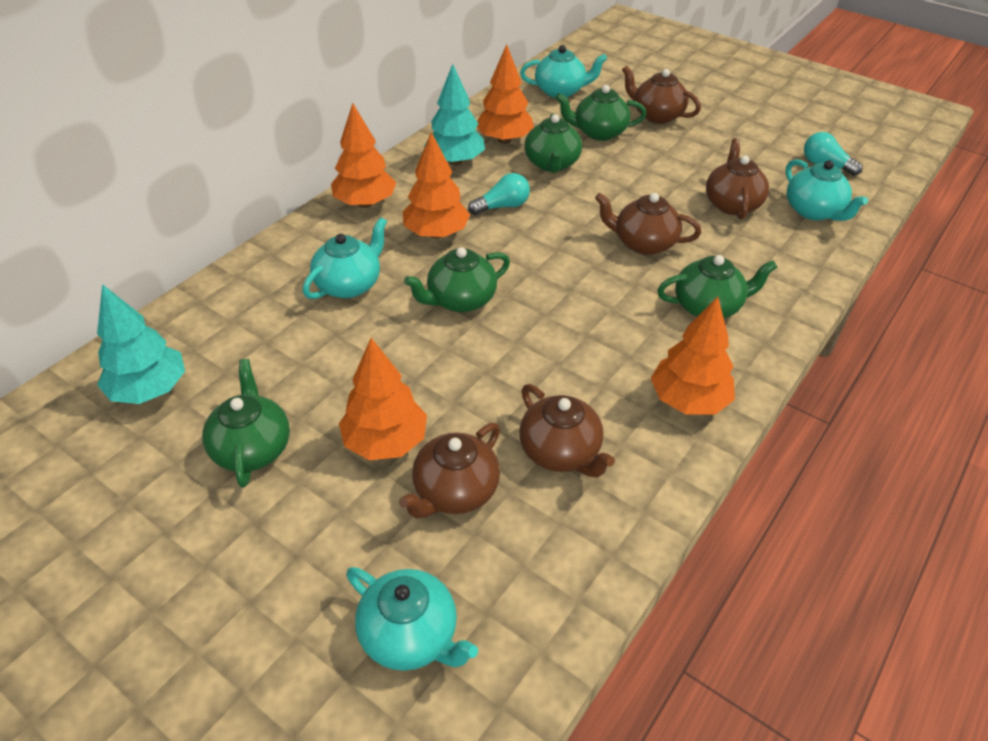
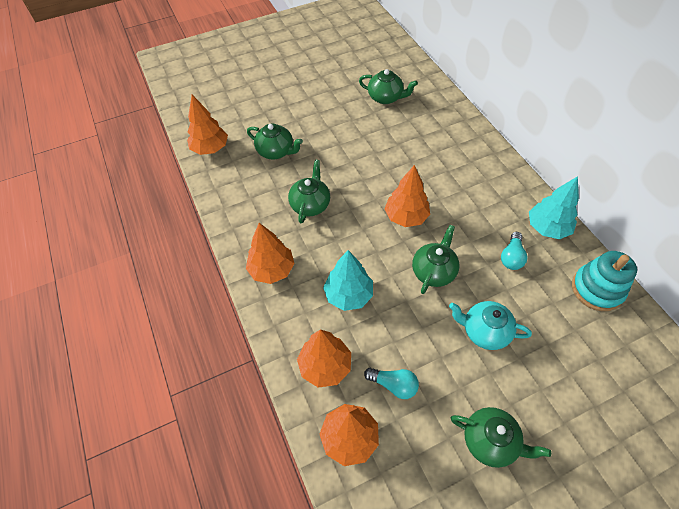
brown teapot: [399,423,500,519] [519,384,615,478] [595,193,701,255] [622,66,701,124] [706,138,769,219] = 5 -> none = 0
turquoise stacking toy: none = 0 -> [572,251,637,311] = 1
turquoise teapot: [303,217,387,299] [346,567,478,671] [520,45,607,98] [786,159,868,221] = 4 -> [449,301,532,350] = 1

